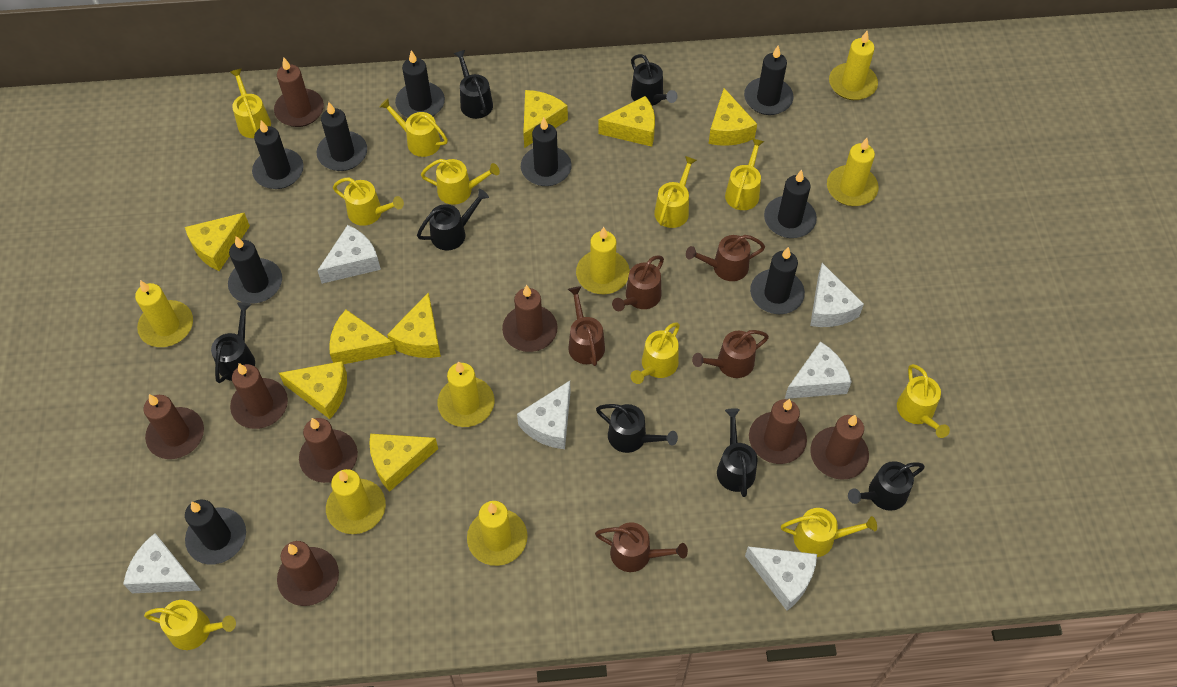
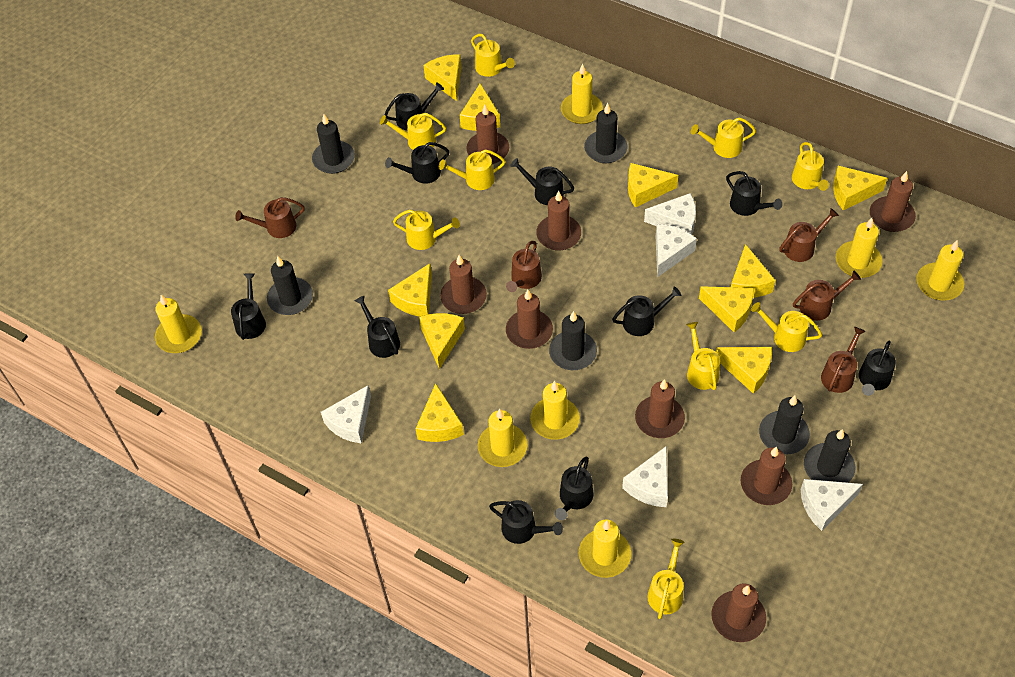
black candle: [185,500,246,565] [228,236,282,304] [252,120,304,189] [316,102,367,171] [395,50,445,117] [521,117,572,186] [744,46,794,115] [750,247,805,314] [764,170,817,238] = 9 -> [267,256,313,315] [312,114,355,174] [549,311,597,370] [584,103,628,163] [759,396,810,454] [804,429,855,483] = 6
black watering can: [211,302,255,383] [417,189,489,250] [453,50,493,119] [596,404,678,453] [631,54,678,106] [717,408,758,497] [848,461,925,511] = 7 -> [231,273,266,340] [355,295,400,358] [384,82,444,131] [385,142,449,184] [489,500,563,544] [510,158,574,205] [555,457,593,520] [612,287,681,336] [726,171,782,216] [859,341,896,396] = 10
white cheese: [123,533,201,593] [317,225,381,284] [517,381,570,449] [745,546,817,611] [785,341,851,399] [810,263,864,327] = 6 -> [321,385,371,443] [622,446,668,507] [644,193,696,234] [656,224,697,277] [801,479,863,531] = 5
yellow cheese: [185,213,250,271] [279,361,347,419] [329,310,396,364] [369,434,438,492] [387,292,441,358] [523,90,568,148] [598,96,655,147] [709,88,757,146] = 8 -> [388,263,432,317] [415,383,464,442] [419,313,465,369] [423,54,461,101] [460,83,500,131] [628,163,678,208] [699,286,754,332] [716,347,772,394] [731,244,775,298] [833,166,887,210] = 10
yellow watering can: [144,600,236,650] [230,69,271,138] [333,177,404,226] [380,98,448,157] [421,159,500,205] [631,322,680,384] [654,156,697,228] [725,138,765,210] [781,508,877,557] [897,364,950,438] = 10 -> [380,113,446,150] [393,210,460,250] [439,149,505,190] [471,34,515,77] [647,538,684,619] [686,322,720,390] [691,117,756,158] [751,302,822,352] [792,142,829,191] = 9

